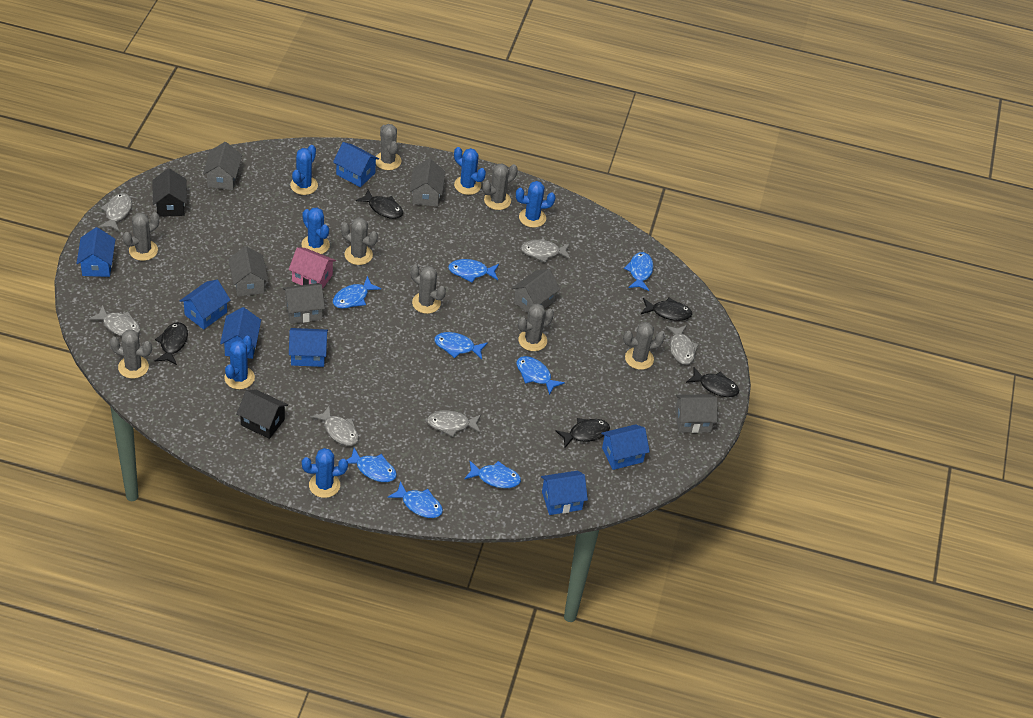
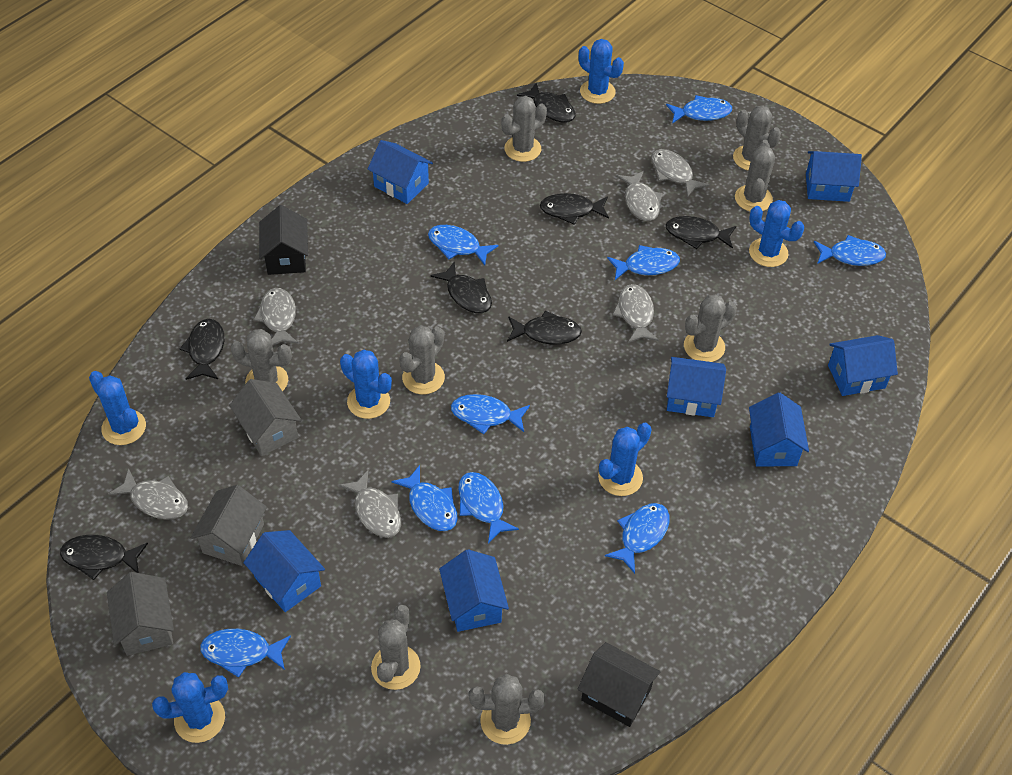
black fish: [155,322,188,365] [356,189,403,219] [556,418,610,448] [641,298,692,321] [686,367,739,397] = 5 -> [60,535,148,580] [179,319,224,380] [430,261,492,313] [507,310,582,345] [517,83,576,123] [540,193,609,225] [665,216,736,249] = 7
blue fish: [333,276,381,309] [347,448,397,482] [387,481,443,518] [434,332,488,359] [448,259,499,283] [464,461,521,488] [516,356,565,395] [624,252,653,291] = 8 -> [200,629,291,678] [392,465,458,531] [428,225,499,266] [451,394,530,434] [458,472,519,543] [605,503,670,574] [607,245,680,280] [666,95,732,124] [814,235,886,266] = 9
grey house: [203,142,242,190] [229,246,268,296] [283,283,325,324] [410,159,445,207] [512,269,560,313] [675,394,717,433] = 6 -> [107,572,174,656] [191,485,267,566] [229,379,302,456] = 3
pink house: [289,247,336,289] = 1 -> none = 0

